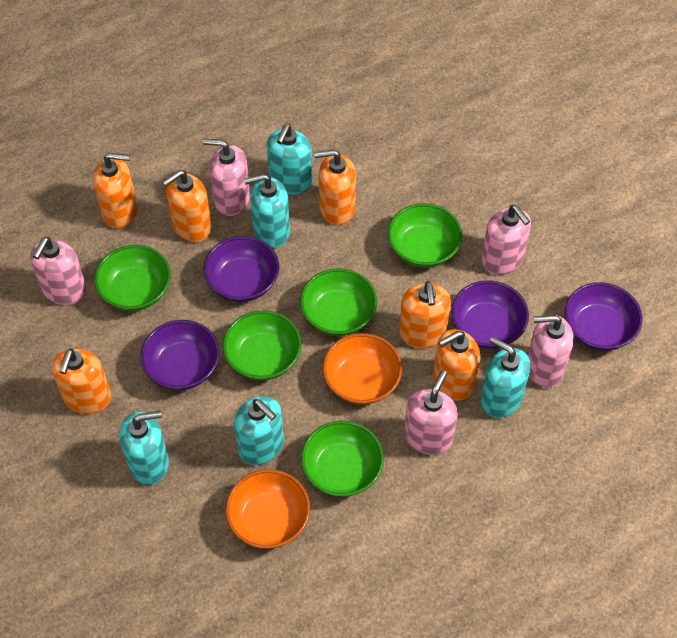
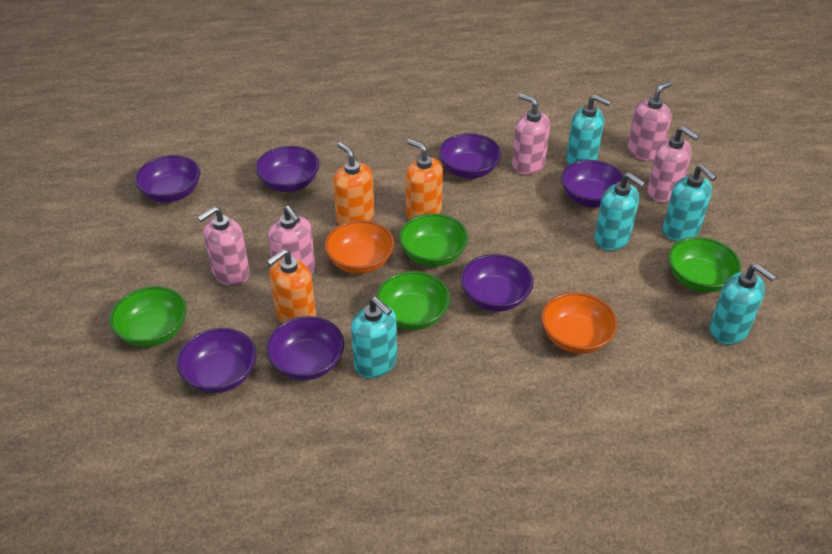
green bowl: [94,245,171,311] [223,310,302,381] [300,268,377,336] [301,421,384,497] [388,203,463,268] = 5 -> [109,286,187,347] [376,271,450,330] [399,213,468,267] [668,237,741,292] = 4
orange soap dispenser: [52,348,111,414] [93,153,138,228] [162,170,212,242] [314,150,356,225] [399,281,451,348] [433,329,480,400] = 6 -> [267,249,316,323] [333,142,374,225] [406,139,443,220] = 3
purple bowl: [140,320,220,390] [203,236,279,302] [451,280,529,349] [564,282,643,351] = 4 -> [135,155,200,202] [177,328,257,393] [255,146,319,192] [266,316,344,380] [439,133,502,178] [461,254,534,311] [561,160,623,207] = 7

